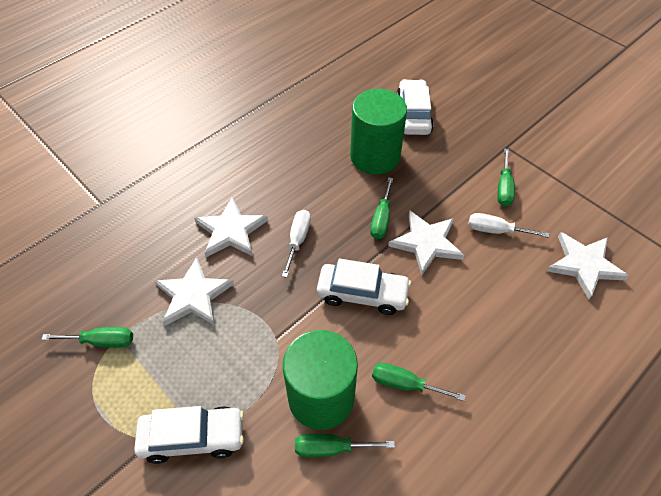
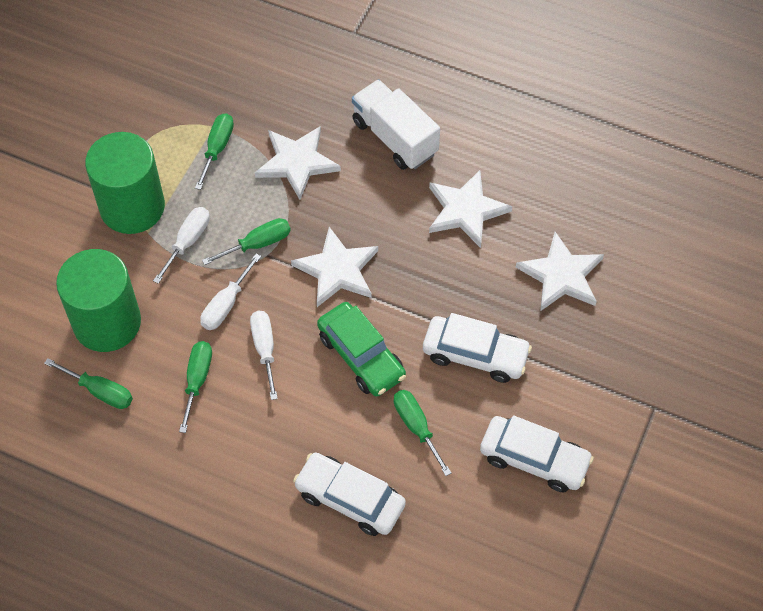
green car: none = 0 -> [317,302,406,396] = 1
white screwdriver: [282,210,311,278] [468,213,549,238] = 2 -> [153,207,210,284] [200,254,261,330] [250,311,278,400] = 3
white truck: none = 0 -> [352,79,440,170] = 1

